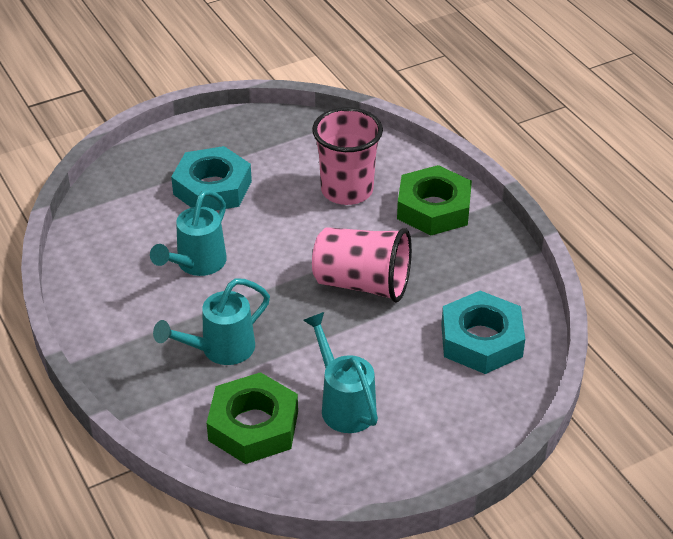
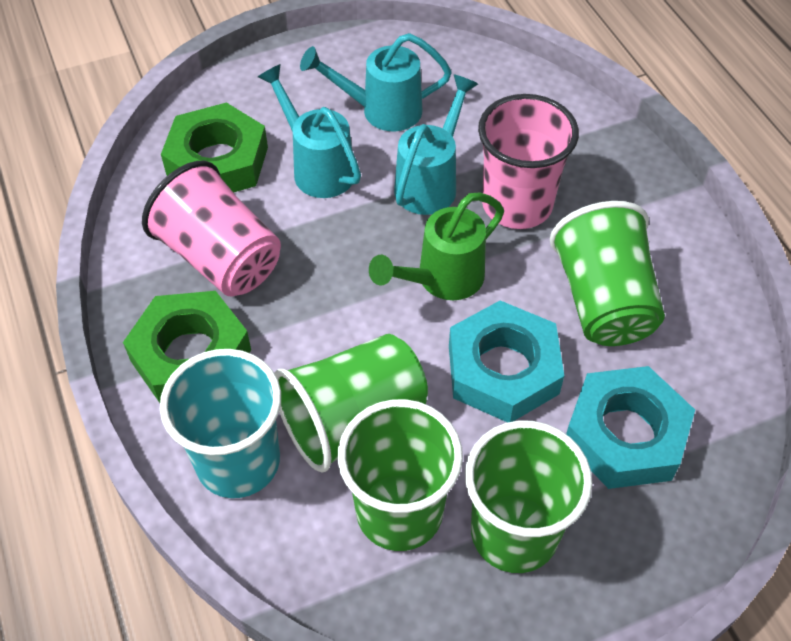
green cup: none = 0 -> [274,334,428,472] [338,399,463,551] [465,420,592,573] [550,201,665,346] = 4
green watering can: none = 0 -> [369,193,504,300] = 1
turquoise cup: none = 0 -> [160,349,281,498] = 1

